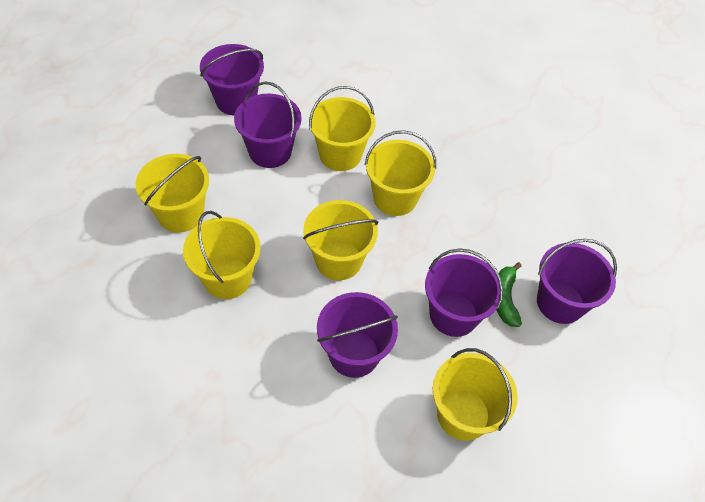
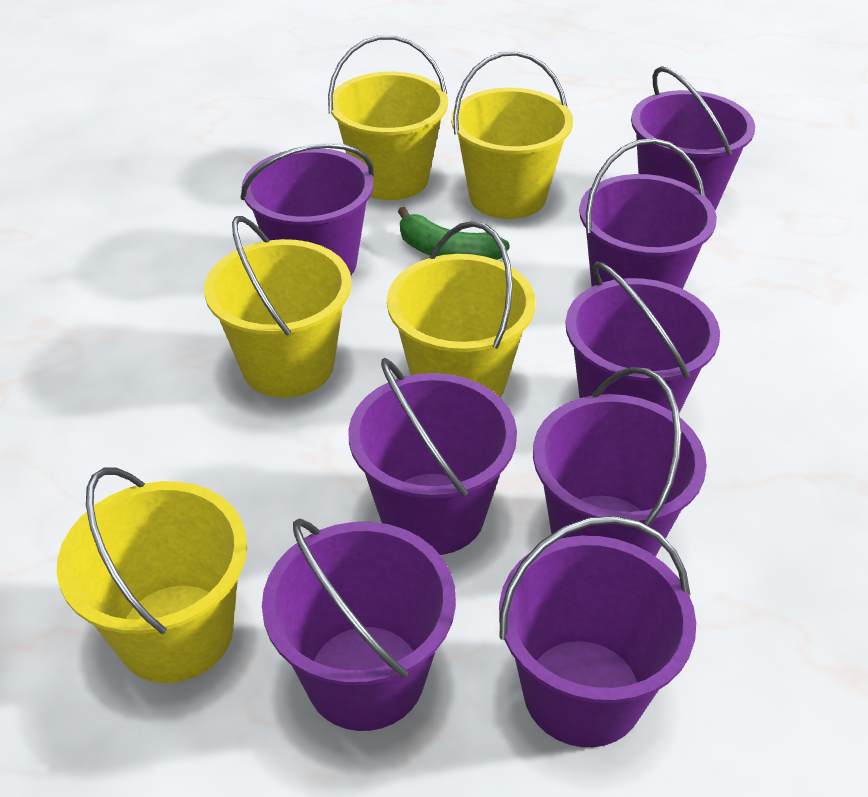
purple bucket: [200,44,264,115] [234,82,301,168] [317,292,398,378] [425,248,503,337] [537,239,617,324] = 5 -> [241,143,374,275] [262,519,456,731] [348,358,517,555] [499,515,696,747] [533,367,707,557] [565,262,720,413] [579,138,717,289] [631,66,755,211] = 8
yellow bucket: [136,154,209,233] [183,211,261,299] [303,200,378,280] [309,86,376,171] [365,130,436,216] [433,348,518,441] = 6 -> [56,467,247,683] [204,216,352,398] [328,35,448,200] [387,221,536,398] [451,51,573,219] = 5

